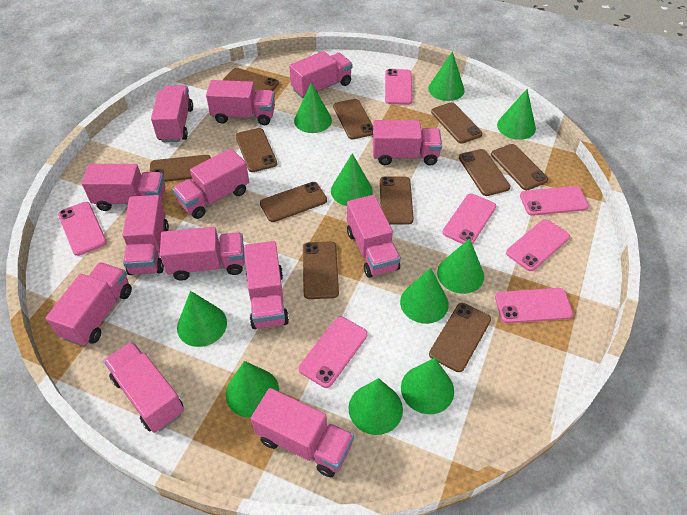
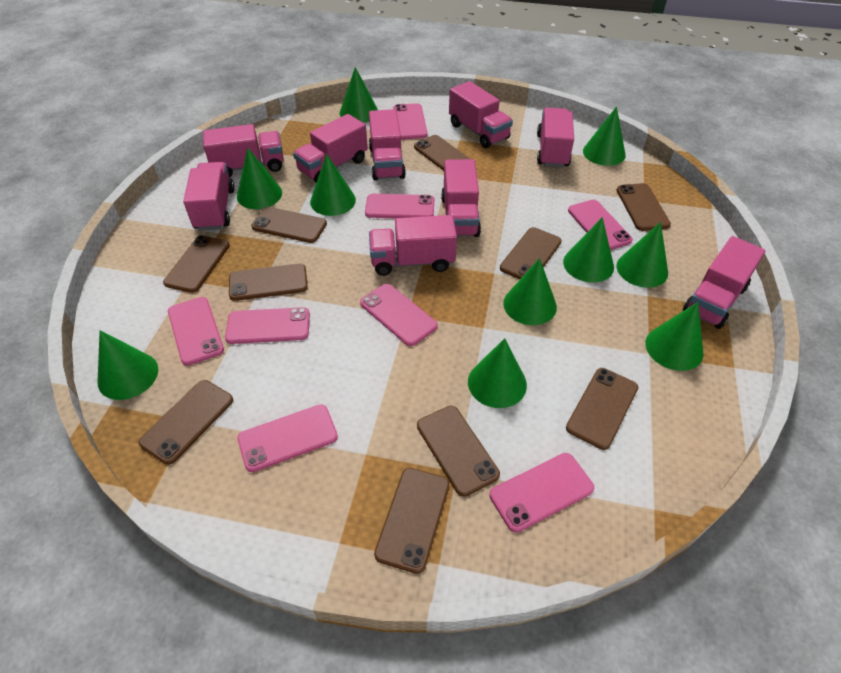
brown phone: [150,155,211,182] [223,68,279,94] [235,128,277,172] [260,182,327,222] [303,241,339,299] [333,99,373,140] [380,177,414,225] [429,303,491,372] [431,102,482,144] [459,149,510,196] [491,144,548,190] = 11 -> [138,380,233,465] [163,235,230,293] [229,263,308,301] [251,207,327,243] [374,468,449,574] [414,135,470,171] [417,406,500,497] [500,227,562,279] [566,368,638,450] [617,183,671,231] = 10
pink phone: [58,202,107,256] [299,317,368,388] [385,69,412,105] [443,193,496,245] [495,288,573,323] [506,219,570,271] [520,186,589,216] = 7 -> [168,297,224,366] [225,307,310,344] [237,404,338,472] [360,284,438,346] [365,194,434,218] [393,103,427,140] [490,453,594,533] [568,199,633,250] = 8
pink truck: [46,262,132,346] [82,164,166,211] [103,342,184,433] [122,195,169,275] [151,85,193,142] [160,227,245,281] [172,148,249,219] [206,80,275,125] [244,241,289,329] [251,388,354,477] [289,51,352,98] [347,195,401,278] [373,120,442,166] = 13 -> [183,162,235,231] [203,124,284,178] [293,114,368,183] [369,109,406,181] [369,215,457,276] [441,159,481,237] [449,81,513,148] [537,108,574,168] [683,236,766,329] = 9

